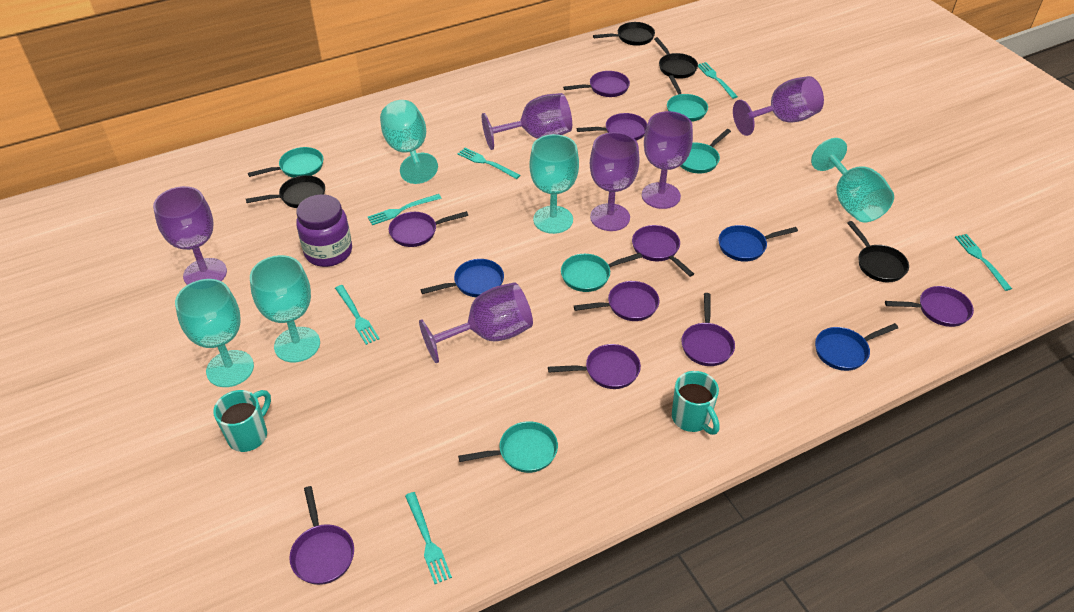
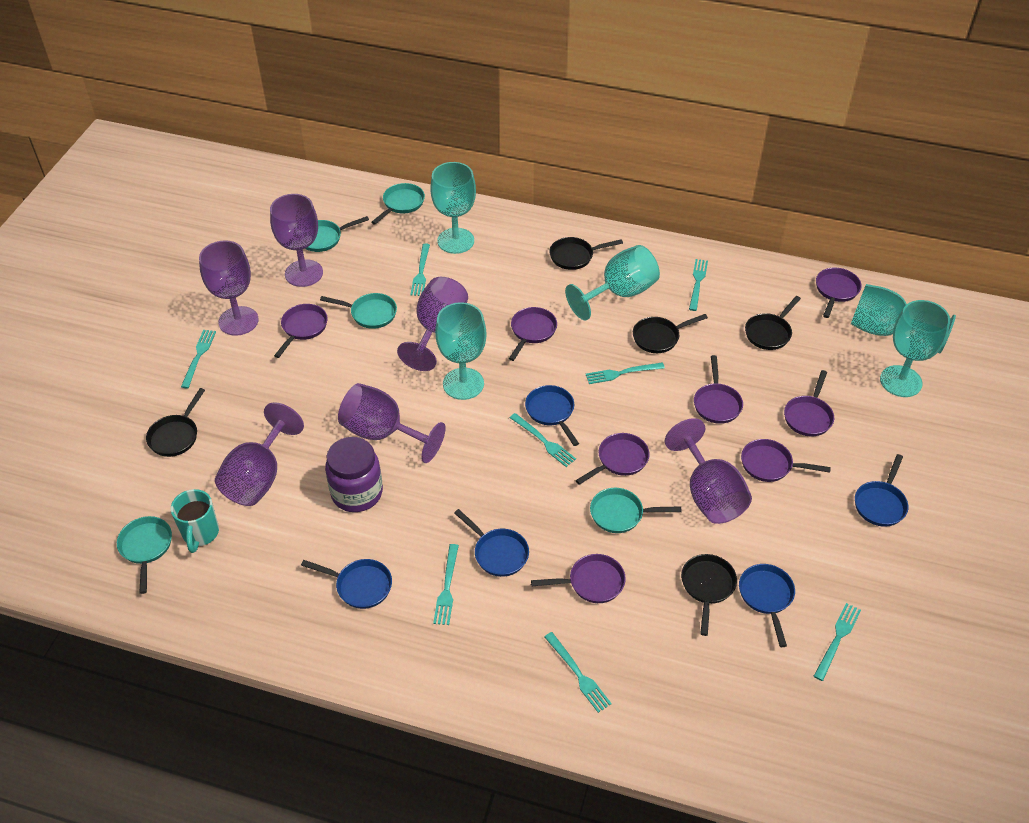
black pan: [246,175,325,208] [593,22,655,46] [654,37,698,79] [847,221,909,282] = 4 -> [146,388,205,457] [549,237,623,270] [633,314,708,353] [681,554,737,636] [745,296,801,350] = 5
blue pan: [421,259,504,297] [718,225,798,262] [815,323,898,371] = 3 -> [301,559,392,609] [454,509,529,577] [525,385,579,446] [739,564,795,647] [855,454,908,527] = 5
purple pan: [289,486,354,585] [389,211,468,247] [548,344,641,389] [563,71,630,97] [574,281,659,321] [577,113,648,141] [632,225,694,277] [681,293,735,366] [885,286,974,327] = 9 -> [274,304,328,358] [509,307,557,361] [531,554,626,603] [576,433,650,485] [694,355,743,424] [741,439,831,482] [784,370,834,437] [816,268,862,318] = 8
turquoise fork: [335,285,380,345] [368,194,442,225] [405,492,452,584] [457,148,520,179] [698,62,738,99] [955,234,1012,291] = 6 -> [181,330,216,388] [410,244,430,296] [433,544,459,625] [510,413,576,467] [545,632,612,713] [586,362,665,384] [689,259,708,311] [814,603,861,681] = 8
turquoise mug: [213,390,271,452] [672,371,720,435] = 2 -> [171,489,219,553] = 1

